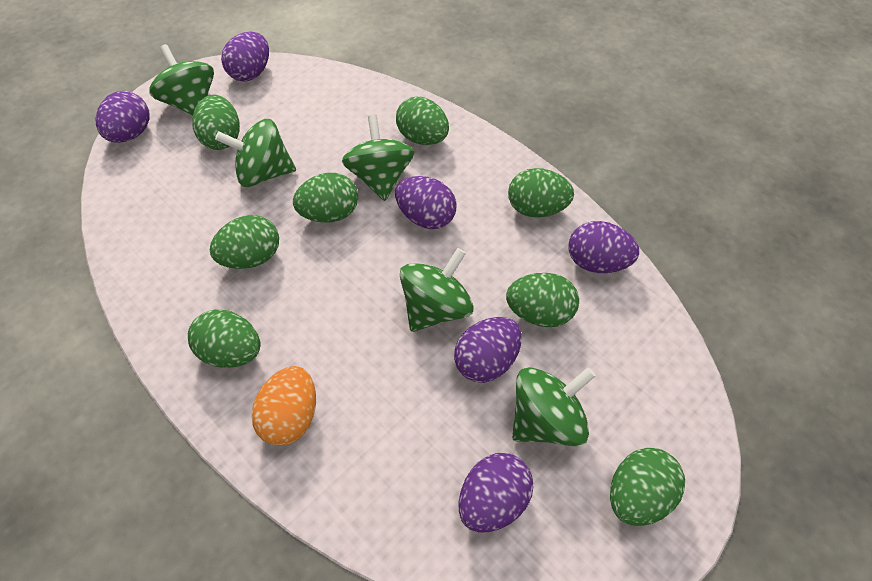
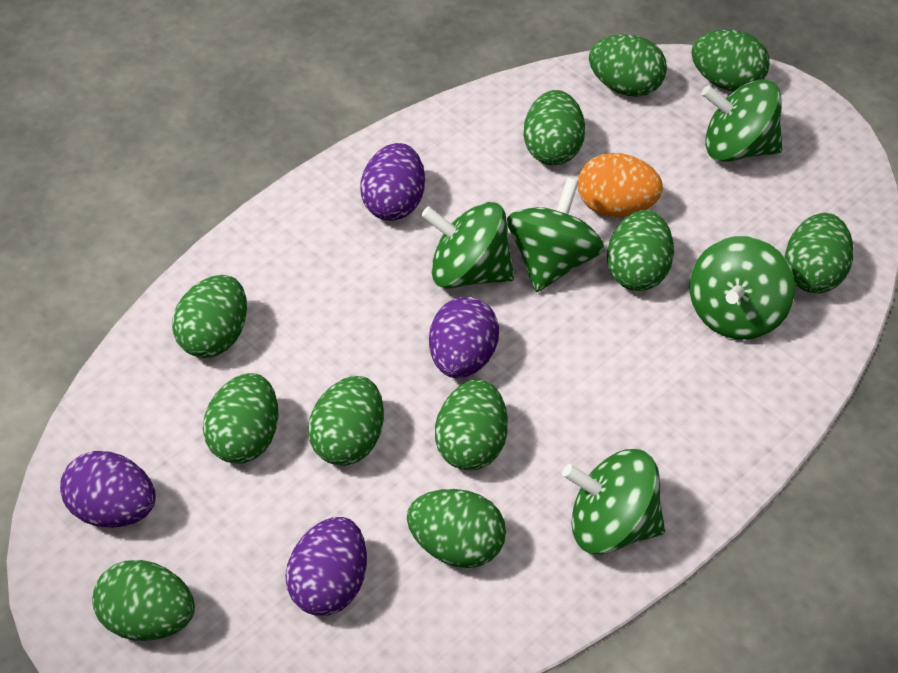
green egg: [188,310,260,368] [192,95,240,150] [210,215,279,269] [293,173,358,223] [396,96,449,145] [506,273,579,327] [508,168,574,217] [610,448,685,526] = 8 -> [92,560,195,641] [172,275,247,358] [203,373,279,464] [308,376,384,466] [407,489,506,568] [435,380,508,470] [524,90,585,165] [589,35,667,97] [607,210,674,291] [691,30,770,91] [785,213,854,293] = 11
purple egg: [96,91,150,143] [221,32,269,82] [395,176,457,229] [454,317,522,383] [459,453,533,533] [568,221,639,273] = 6 -> [60,451,155,527] [285,517,367,616] [360,143,425,221] [429,297,499,378] = 4

